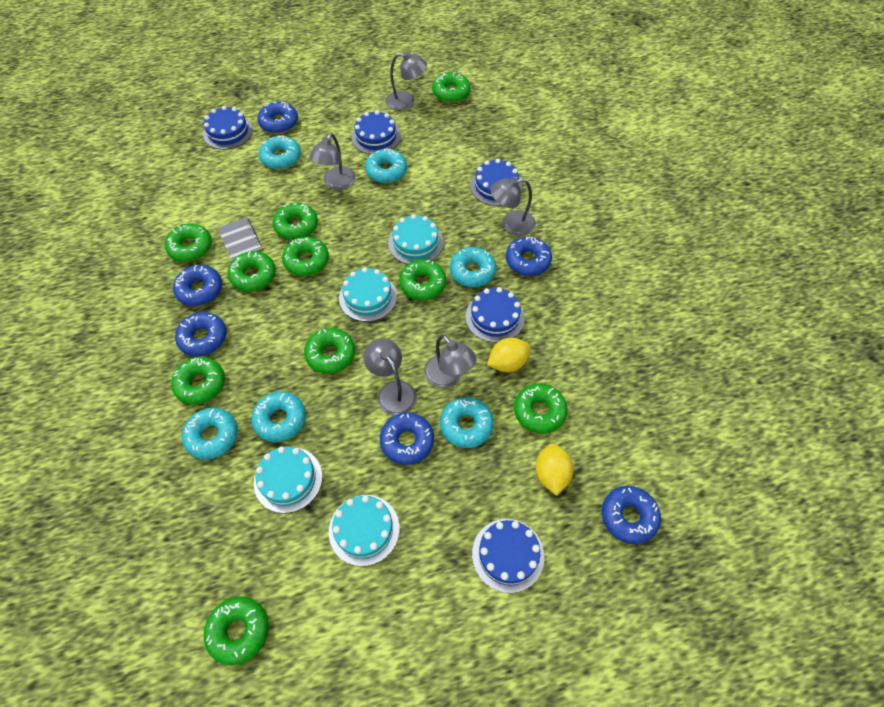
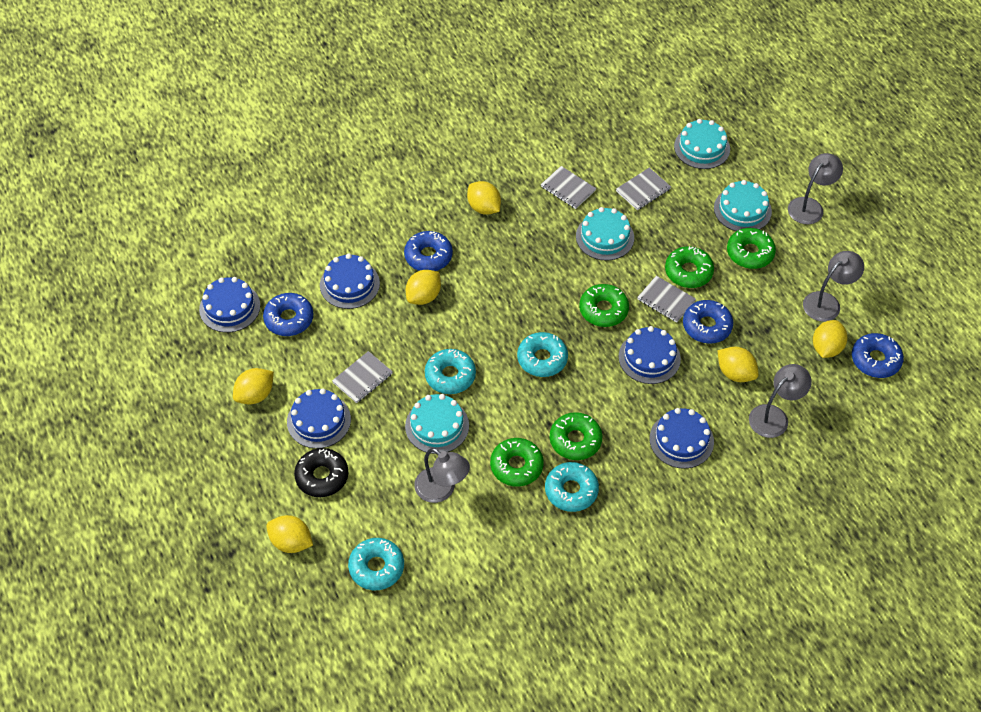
black donut: none = 0 -> [294,448,348,497] = 1
blue donut: [173,265,222,306] [175,312,226,357] [258,101,298,134] [380,413,434,465] [506,237,552,276] [602,486,661,544] = 6 -> [263,293,313,336] [404,231,453,271] [683,300,733,344] [852,333,904,378] = 4
green donut: [164,223,212,262] [171,357,225,405] [204,596,269,665] [228,251,276,291] [273,203,318,240] [282,237,329,276] [304,328,355,374] [399,259,446,300] [432,72,471,103] [514,384,568,434] = 10 -> [490,438,544,487] [550,412,603,460] [579,284,629,327] [665,246,714,288] [727,228,776,269] = 5
grey lamp: [309,133,356,190] [364,338,417,416] [385,51,427,111] [424,335,476,388] [490,177,536,236] = 5 -> [414,448,470,503] [749,364,812,438] [788,153,843,224] [803,251,864,322] = 4
grey notebook: [217,217,262,260] = 1 -> [332,351,393,403] [541,166,596,209] [616,168,671,210] [637,276,696,323] = 4
turquoise donut: [182,408,238,460] [251,392,306,442] [259,135,301,169] [365,148,407,183] [440,397,494,448] [450,247,496,287] = 6 -> [348,538,404,590] [425,349,476,394] [517,332,568,377] [545,462,599,512] = 4
yellow lemon: [487,338,530,372] [535,443,574,496] = 2 -> [233,368,274,404] [266,515,313,553] [406,270,441,305] [467,181,501,215] [718,347,759,382] [813,320,847,358] = 6

